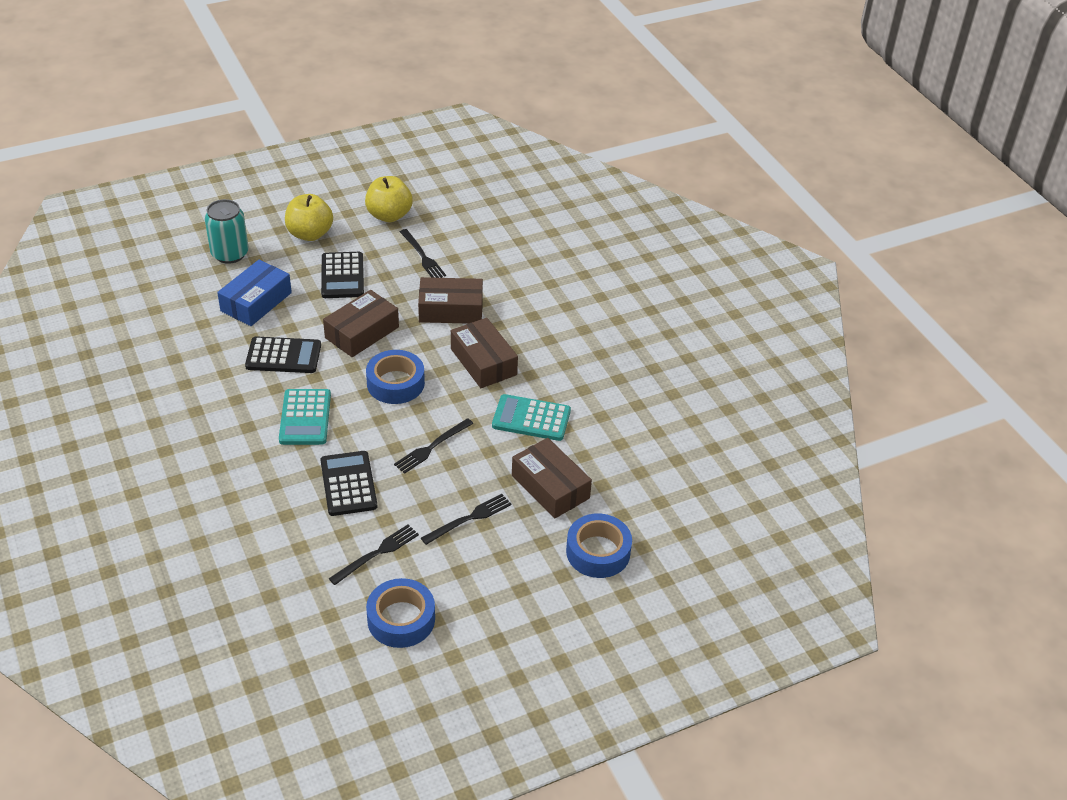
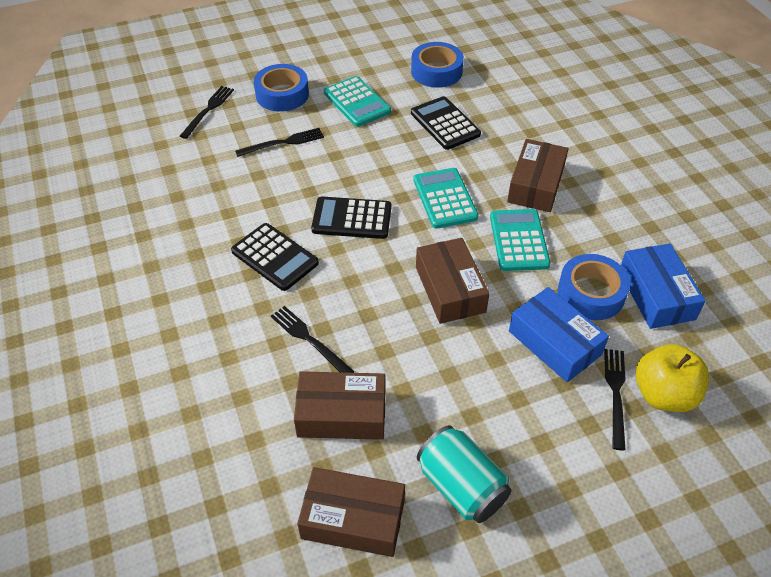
blue box: [217,260,292,326] = 1 -> [509,287,609,382] [621,243,706,329] = 2
turquoise calculator: [279,389,331,445] [492,394,571,441] = 2 -> [324,76,391,127] [413,168,479,229] [490,209,550,271] = 3
yellow apple: [285,194,333,241] [365,176,413,222] = 2 -> [636,344,709,412] = 1

